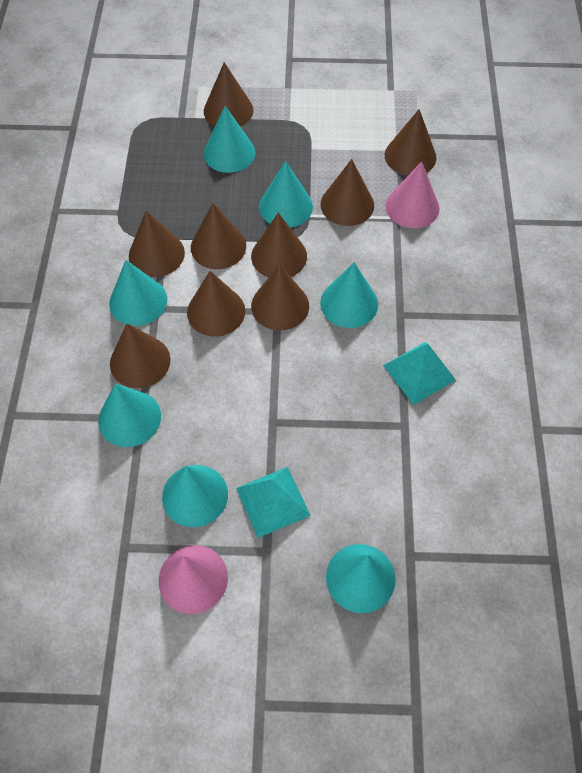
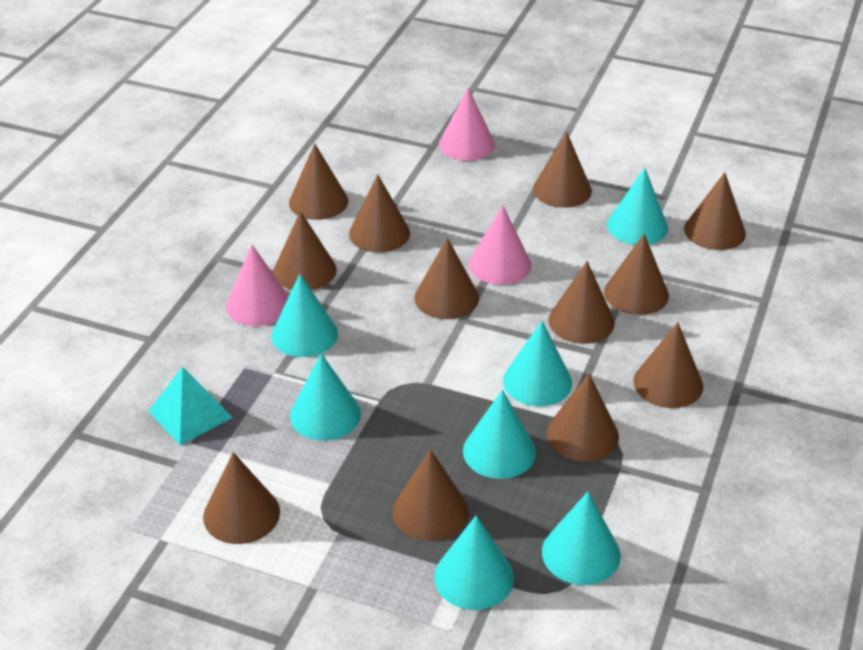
brown cone: [110,323,170,388] [129,211,185,277] [187,271,245,337] [191,203,246,269] [204,62,254,127] [251,213,307,278] [251,265,309,331] [320,159,374,226] [385,109,436,176] = 9 -> [203,452,280,544] [273,211,337,290] [289,144,348,220] [349,174,410,252] [392,449,469,541] [414,238,479,319] [533,132,592,208] [547,373,619,461] [548,261,615,344] [604,234,669,315] [633,322,703,408] [684,172,746,250] = 12
pink cone: [159,545,228,614] [385,161,440,228] = 2 -> [226,245,289,326] [439,88,495,161] [469,205,532,285] = 3
turquoise pyramid: [236,467,311,538] [383,342,456,405] = 2 -> [148,366,233,445] = 1

